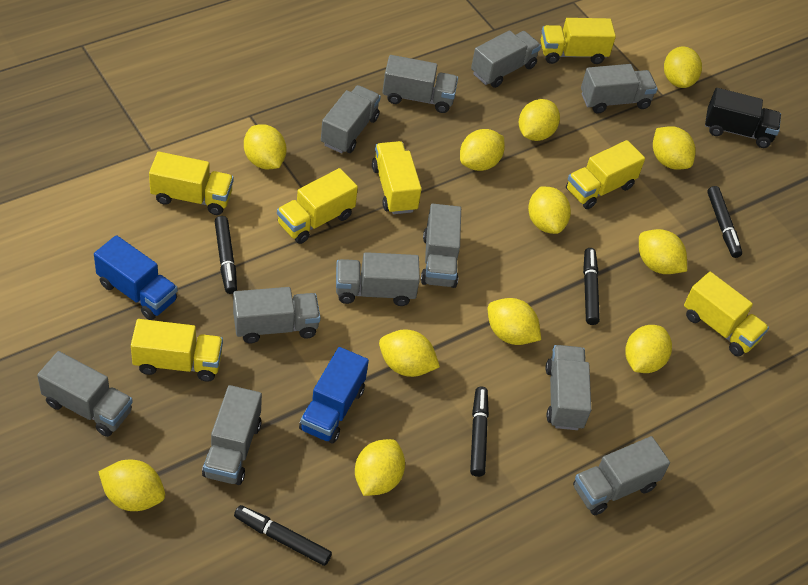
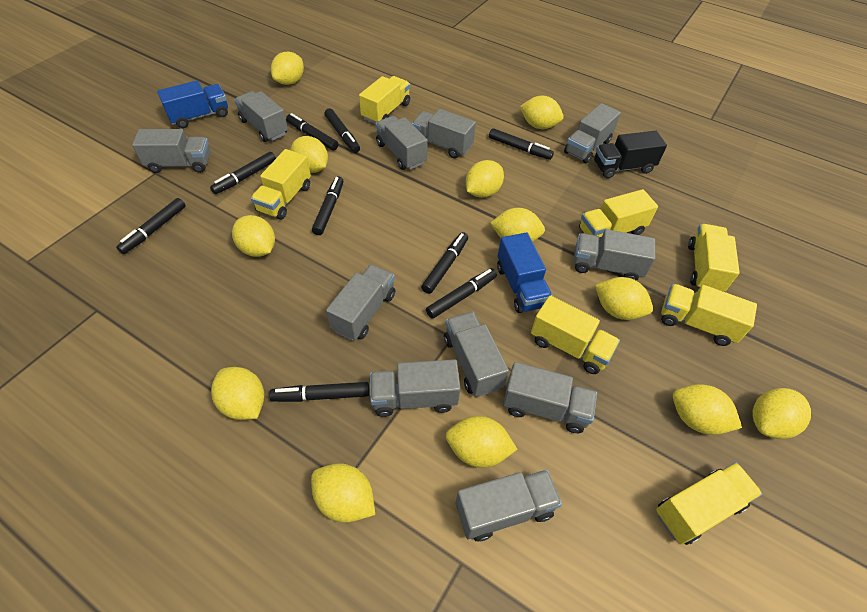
black marker: [215,216,237,294] [234,505,332,566] [470,387,489,477] [583,248,600,325] [707,186,742,258] = 5 -> [116,198,186,254] [210,152,276,194] [269,382,369,402] [286,113,338,150] [312,176,343,235] [324,108,360,153] [421,232,468,294] [426,268,497,319] [489,128,554,160] = 9

